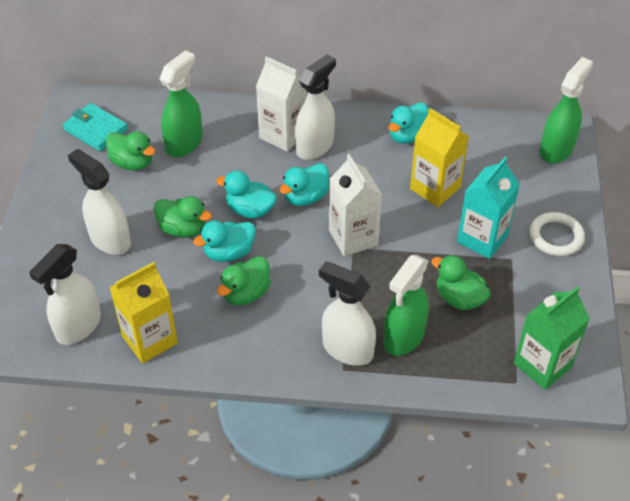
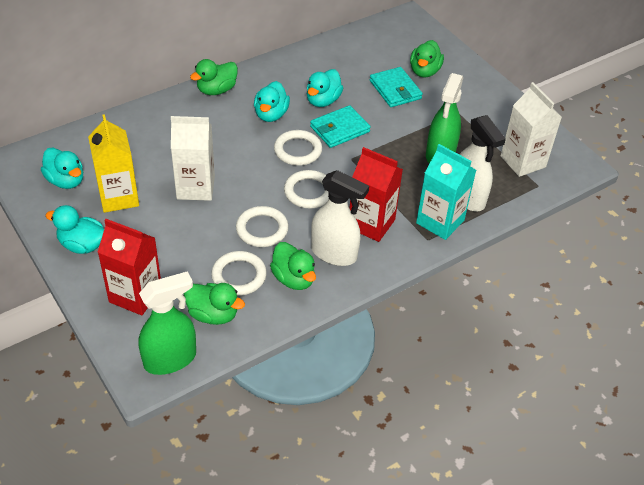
green carton: [514,287,590,390] = 1 -> none = 0
green spray bottle: [160,50,203,157] [383,255,429,356] [540,57,593,164] = 3 -> [138,271,196,375] [426,73,463,164] = 2
red carton: none = 0 -> [98,219,161,315] [349,147,403,242] = 2
turquoise wallet: [63,103,128,151] = 1 -> [310,105,371,148] [370,67,423,107] = 2
white ring: [529,212,585,256] = 1 -> [211,251,267,296] [236,206,289,247] [274,130,322,166] [284,170,329,208] = 4
white spray bottle: [29,244,101,345] [68,149,131,255] [295,54,336,160] [319,261,376,366] = 4 -> [311,170,369,266] [459,115,506,211] = 2
yellow carton: [109,262,178,363] [410,108,469,207] = 2 -> [88,114,139,213] = 1

